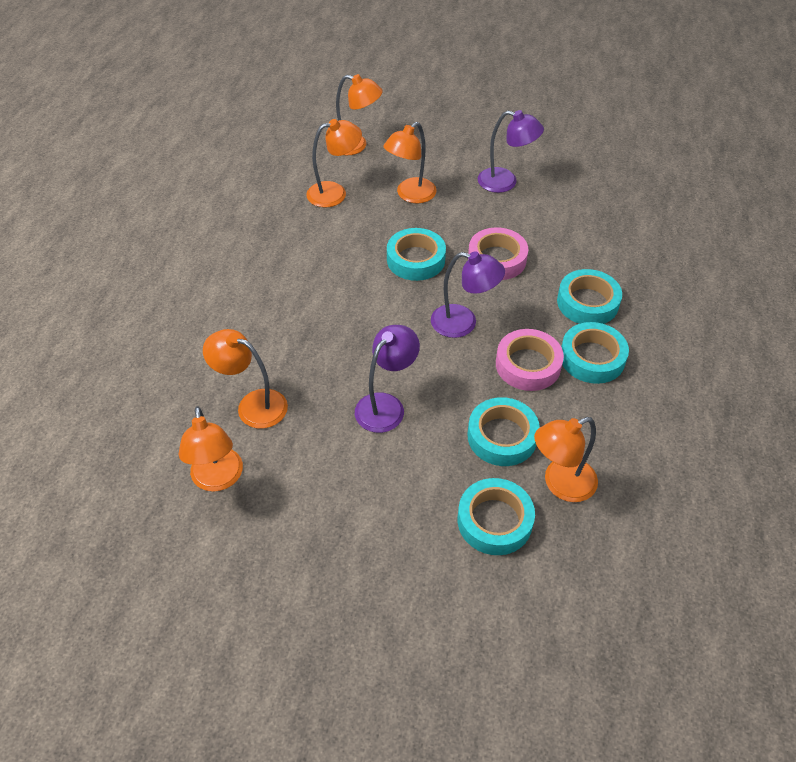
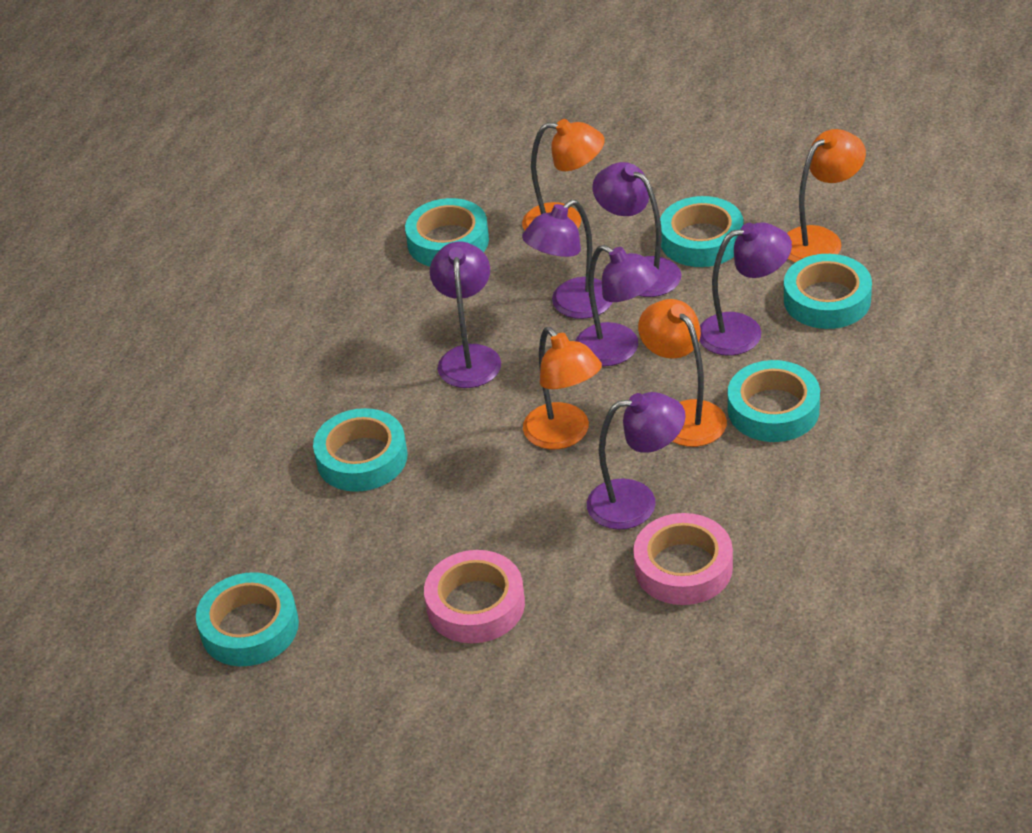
orange lamp: [178,406,243,492] [203,329,288,429] [306,119,362,208] [336,74,383,155] [383,122,437,203] [534,417,598,502] = 6 -> [522,119,605,231] [523,327,602,449] [638,299,727,447] [787,129,866,263] = 4
purple lamp: [355,325,420,433] [431,251,505,338] [478,110,544,193] = 3 -> [430,241,501,388] [522,200,613,319] [576,245,660,366] [587,392,686,530] [593,162,681,297] [699,222,792,356] = 6
turquoise tape: [387,228,446,281] [458,478,535,555] [468,397,540,466] [557,269,622,324] [561,322,629,384] = 5 -> [196,572,299,666] [313,408,408,492] [405,198,489,267] [660,196,744,267] [728,360,820,442] [784,254,872,329] = 6

